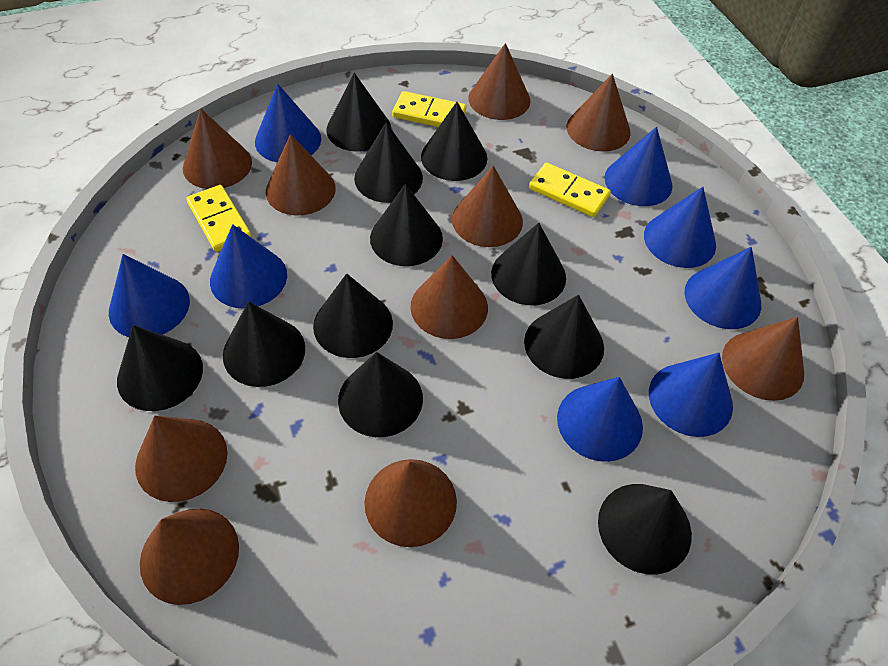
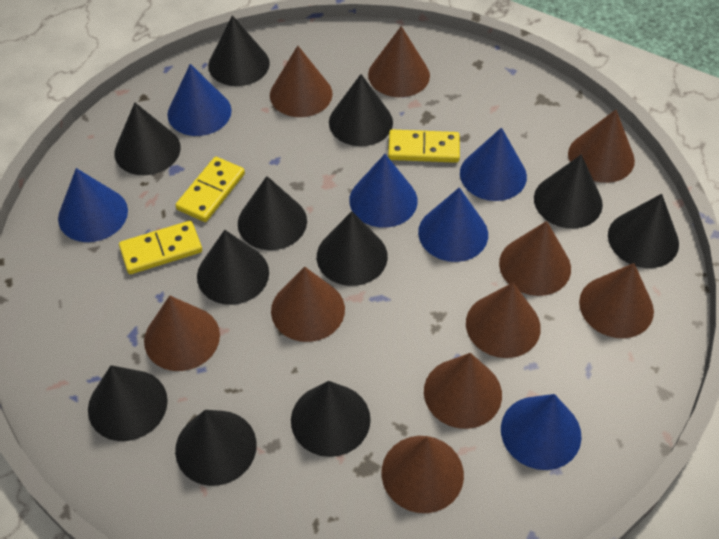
blue cone: [109,254,190,337] [210,224,287,309] [255,83,321,162] [557,377,643,462] [604,127,673,206] [644,187,716,268] [649,353,733,437] [684,247,761,329] = 8 -> [58,168,128,242] [167,64,232,136] [349,154,418,228] [418,187,488,262] [460,127,527,201] [501,394,581,470] = 6

